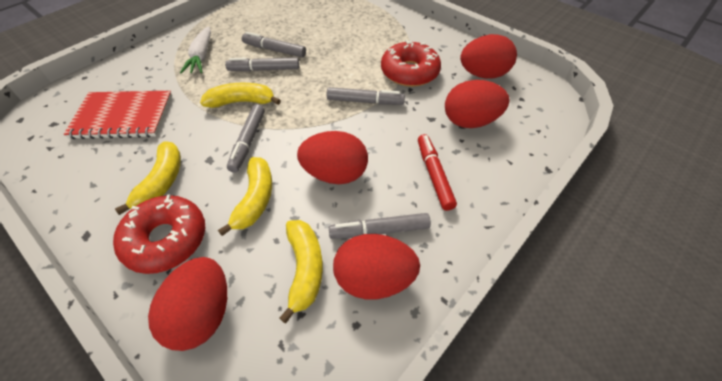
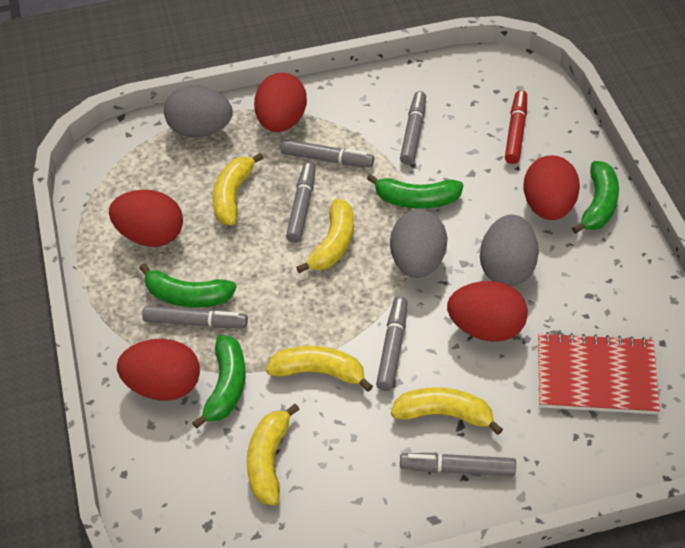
green banana: none = 0 -> [139,263,237,308] [192,335,246,429] [367,174,463,209] [572,161,619,234] = 4
grey egg: none = 0 -> [164,85,233,138] [390,210,448,278] [480,215,539,286] = 3
grey marker: [225,57,299,72] [227,104,265,173] [242,32,306,57] [327,87,405,105] [329,213,431,239] = 5 -> [142,305,248,328] [281,139,374,168] [286,162,316,243] [376,296,408,391] [400,91,426,165] [400,453,516,477] = 6
red donut: [113,194,205,274] [381,40,441,87] = 2 -> none = 0
white carrot: [180,26,211,74] = 1 -> none = 0
yellow banana: [115,141,181,215] [200,83,281,108] [218,157,272,236] [279,220,323,323] = 4 -> [212,153,264,225] [247,404,300,505] [266,346,373,392] [296,199,354,273] [391,387,503,435] = 5

